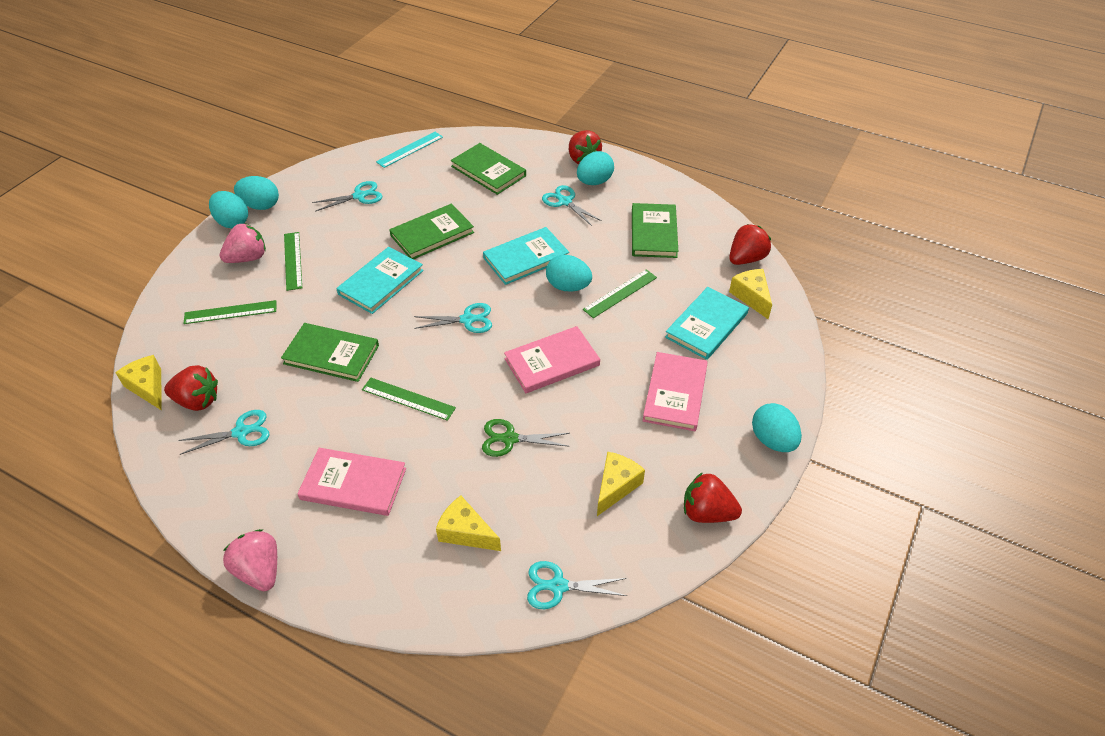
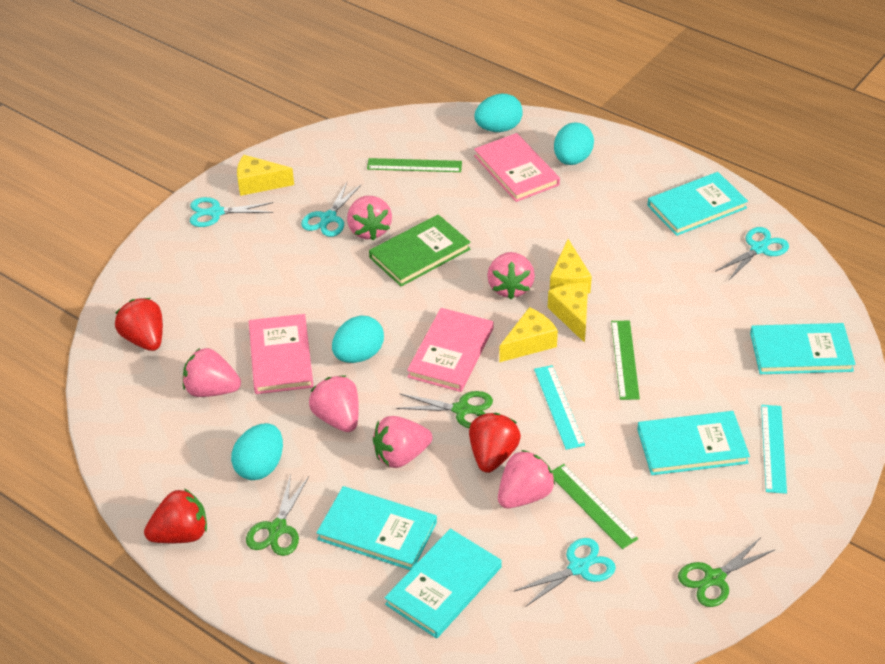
green book: [281,323,379,382] [389,204,474,259] [451,143,526,195] [632,203,678,258] = 4 -> [369,214,471,286] = 1
green ruler: [183,300,277,324] [284,232,302,291] [362,378,456,421] [583,269,657,318] = 4 -> [367,158,462,172] [552,464,639,549] [611,321,640,400] = 3
green scissors: [482,419,570,457] = 1 -> [246,474,309,556] [396,391,493,429] [678,537,774,607] = 3
pink strawberry: [219,223,266,263] [223,529,277,591] = 2 -> [183,348,241,397] [309,375,359,432] [347,196,392,241] [373,416,432,468] [487,252,535,299] [498,450,555,508] = 6
red strawberry: [164,365,218,411] [569,130,602,164] [684,472,742,523] [729,224,771,265] = 4 -> [115,298,163,351] [144,488,207,543] [469,413,521,473] = 3
turquoise book: [336,247,424,314] [483,227,569,285] [665,287,749,360] = 3 -> [317,486,437,570] [385,529,502,638] [637,411,750,475] [647,172,748,236] [750,323,856,374] = 5
turquoise egg: [209,191,248,228] [234,176,279,210] [546,255,592,292] [577,151,614,185] [752,403,802,452] = 5 -> [231,423,283,480] [332,316,384,363] [474,94,523,132] [554,123,594,165] = 4
turquoise ruler: [376,132,443,168] = 1 -> [534,365,585,450] [761,405,787,494] = 2
turquoise scissors: [178,410,270,455] [312,181,382,212] [414,303,492,333] [527,561,627,609] [542,185,602,226] = 5 -> [190,197,273,227] [301,182,362,237] [515,538,616,607] [715,227,789,281] = 4

